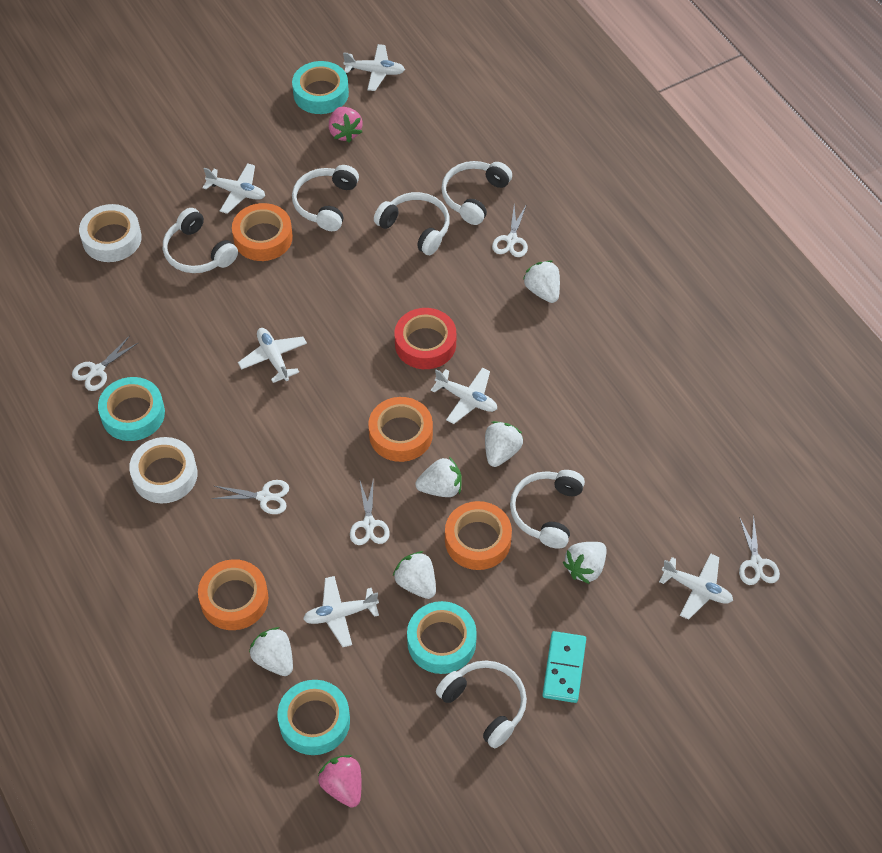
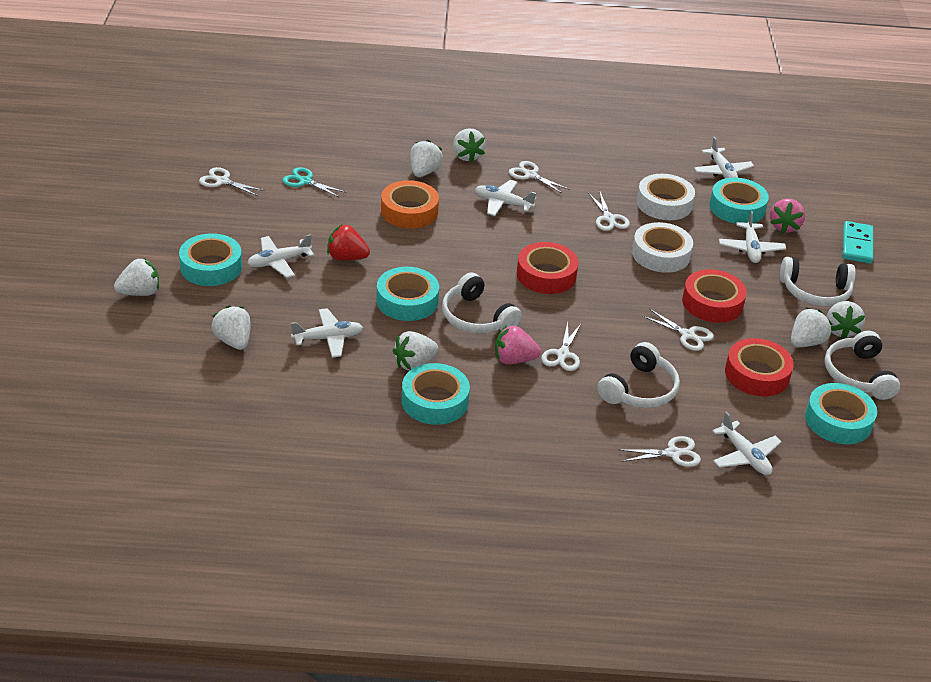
orange tape: [198,559,269,630] [232,203,293,261] [368,397,433,462] [445,501,512,570] = 4 -> [381,180,439,229] = 1
red strawberry: none = 0 -> [327,224,370,260] = 1
red tape: [395,308,456,369] = 1 -> [517,242,579,294] [682,269,747,323] [725,338,794,396] = 3
turquoise scissors: none = 0 -> [282,167,347,198] = 1
turquoise tape: [98,377,165,441] [278,680,350,755] [292,61,349,114] [407,601,477,674] = 4 -> [179,233,242,286] [376,267,439,321] [402,363,470,425] [710,178,769,224] [805,383,877,444] = 5
white headphones: [163,208,238,273] [292,165,359,231] [374,192,450,255] [436,661,527,748] [441,161,512,225] [510,470,585,549] = 6 -> [442,273,522,333] [598,342,680,408] [780,257,856,306] [824,331,900,400] = 4
white scissors: [72,336,139,391] [211,480,289,514] [350,477,390,545] [492,204,528,257] [739,515,780,585] = 5 -> [199,167,265,196] [509,161,570,194] [541,322,581,371] [588,192,630,231] [618,436,701,467] [642,309,714,351] = 6
white strawberry: [249,627,293,676] [393,551,436,599] [415,457,462,497] [485,421,523,467] [523,260,560,303] [563,542,607,584] = 6 -> [114,258,159,296] [211,305,251,350] [393,331,438,371] [410,140,443,177] [453,128,486,163] [791,308,832,347] [826,301,865,339] = 7

